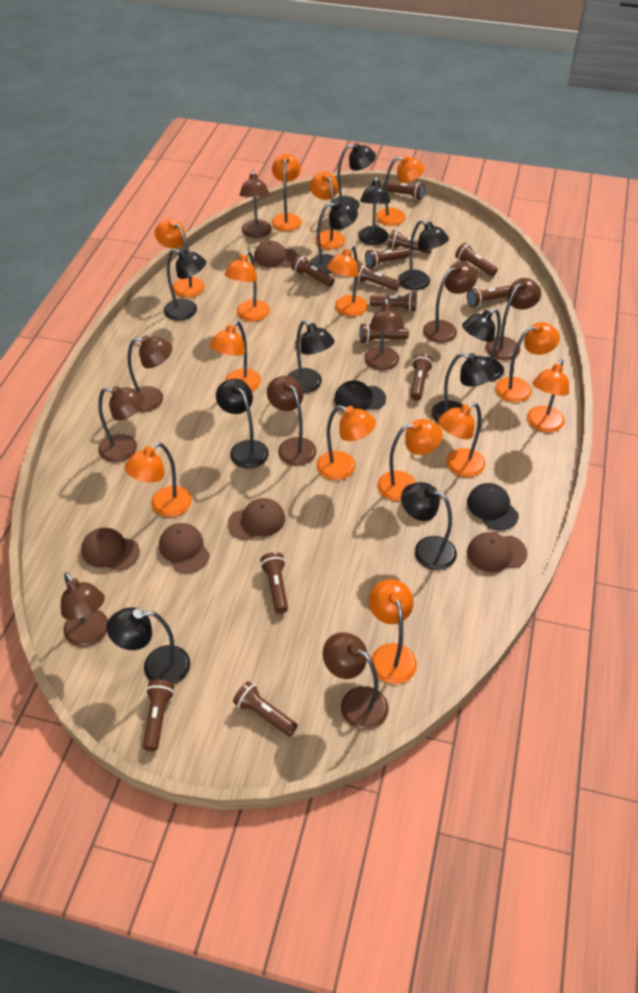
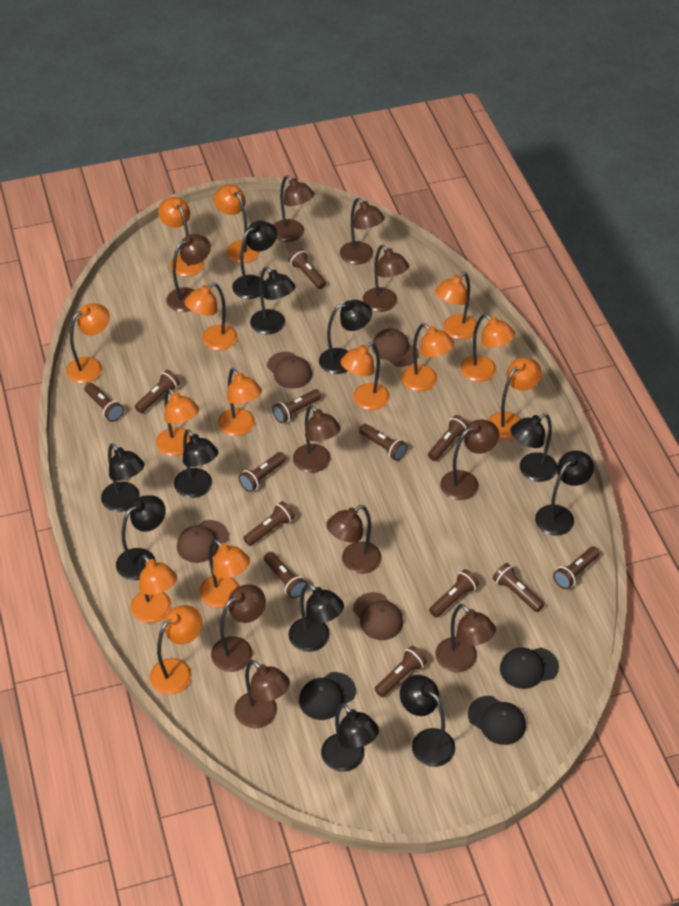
black cap: [334,380,386,411] [467,483,519,531] = 2 -> [299,672,356,720] [468,696,526,745] [500,647,559,689] = 3
brown cap: [81,528,140,571] [159,523,210,573] [228,498,285,540] [254,241,298,267] [467,532,527,572] = 5 -> [177,520,229,563] [267,352,312,389] [353,592,403,640] [372,328,419,367] = 4
brown lamp: [61,572,108,647] [98,386,145,462] [128,335,173,412] [240,170,272,238] [267,376,316,466] [323,632,389,730] [364,298,404,370] [423,263,477,343] [486,278,541,360] = 9 -> [166,234,211,312] [211,584,266,672] [234,660,290,728] [273,175,314,242] [293,405,341,473] [326,505,382,574] [340,198,385,264] [363,245,409,312] [435,604,496,672] [440,419,499,500] = 10

